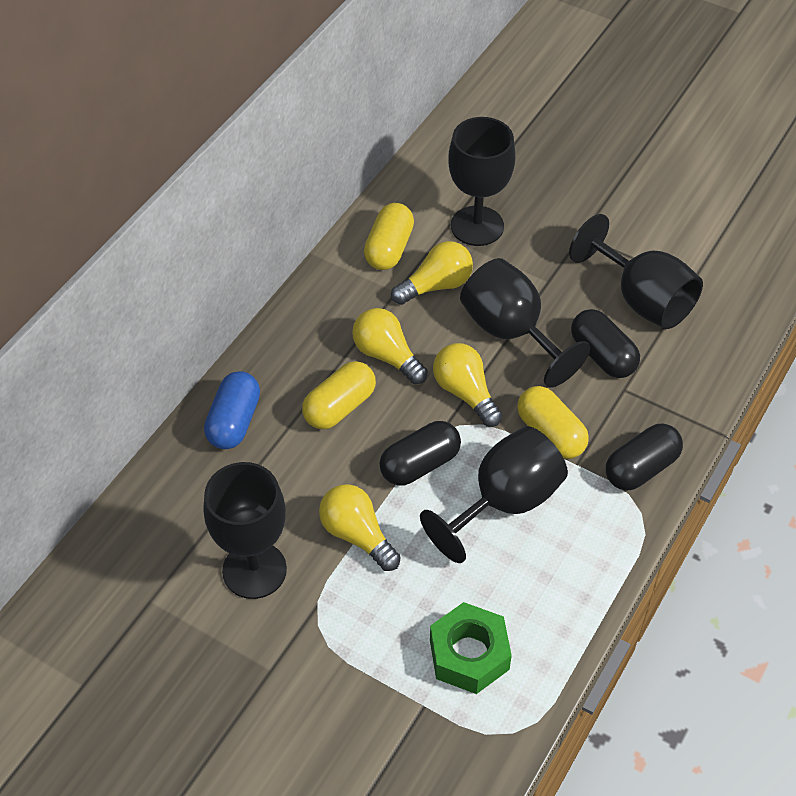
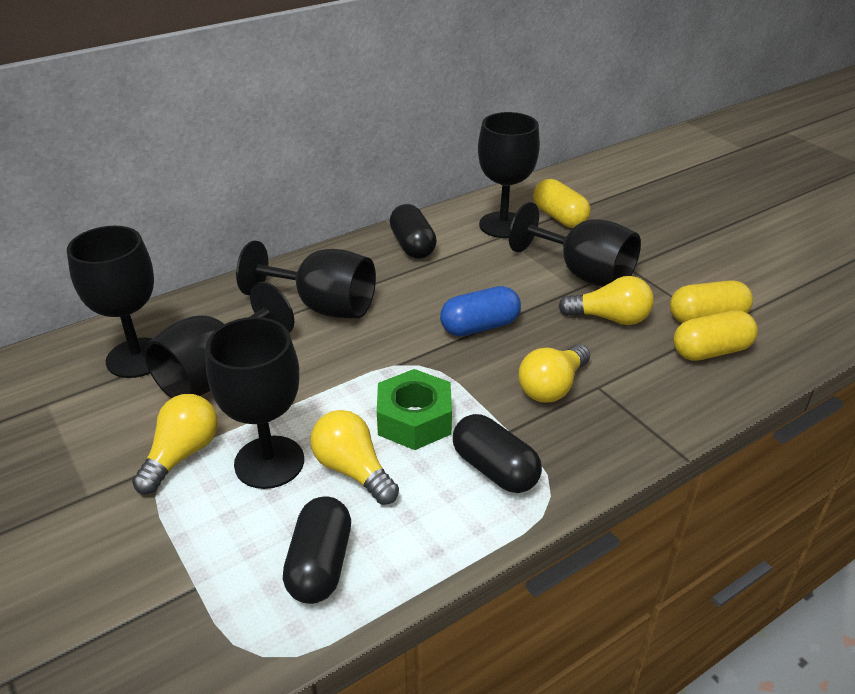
black goblet: [203,462,287,599] [420,426,568,563] [448,117,515,246] [460,258,590,388] [569,214,703,329] = 5 -> [67,226,154,378] [144,282,294,398] [205,317,304,489] [236,241,376,319] [478,112,540,238] [509,202,641,287] = 6

